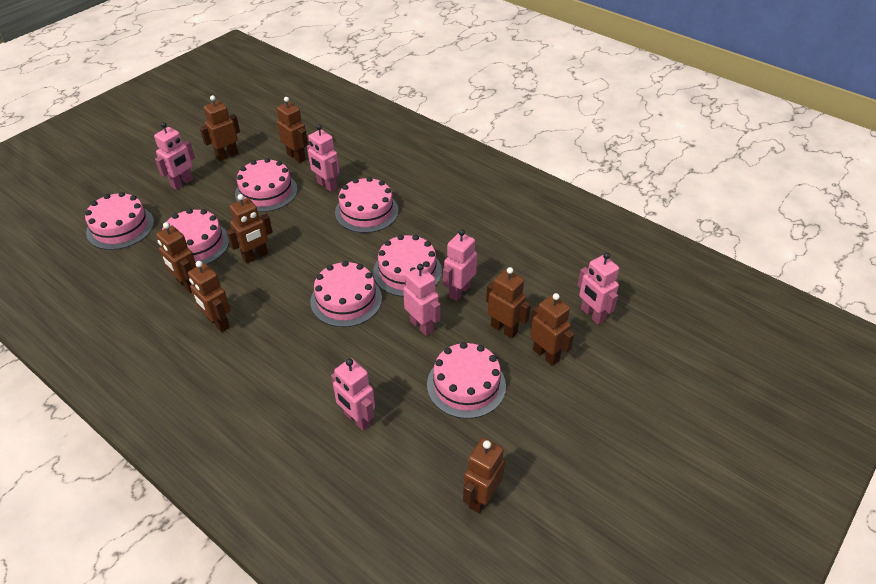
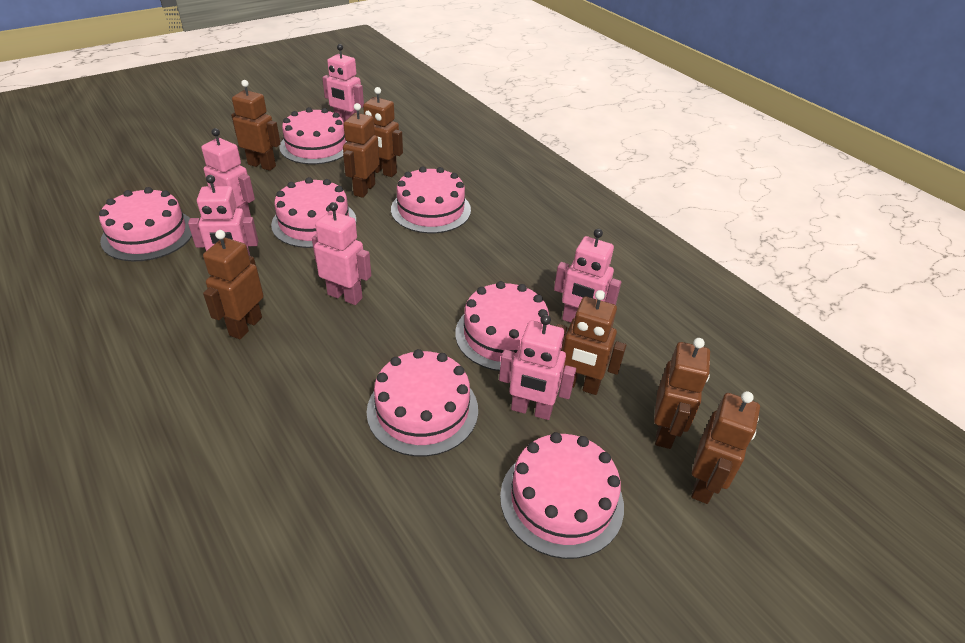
brown robot: [156,222,197,293] [188,261,231,333] [200,95,240,161] [226,194,273,263] [277,97,308,163] [463,438,505,513] [486,267,531,338] [530,293,574,366] = 8 -> [203,230,264,339] [231,80,281,171] [343,103,380,198] [363,87,403,177] [557,290,626,395] [654,338,710,449] [691,391,760,504] = 7

